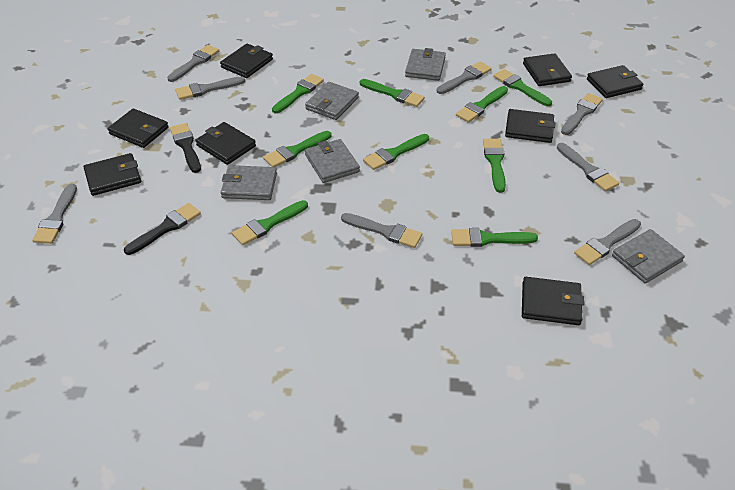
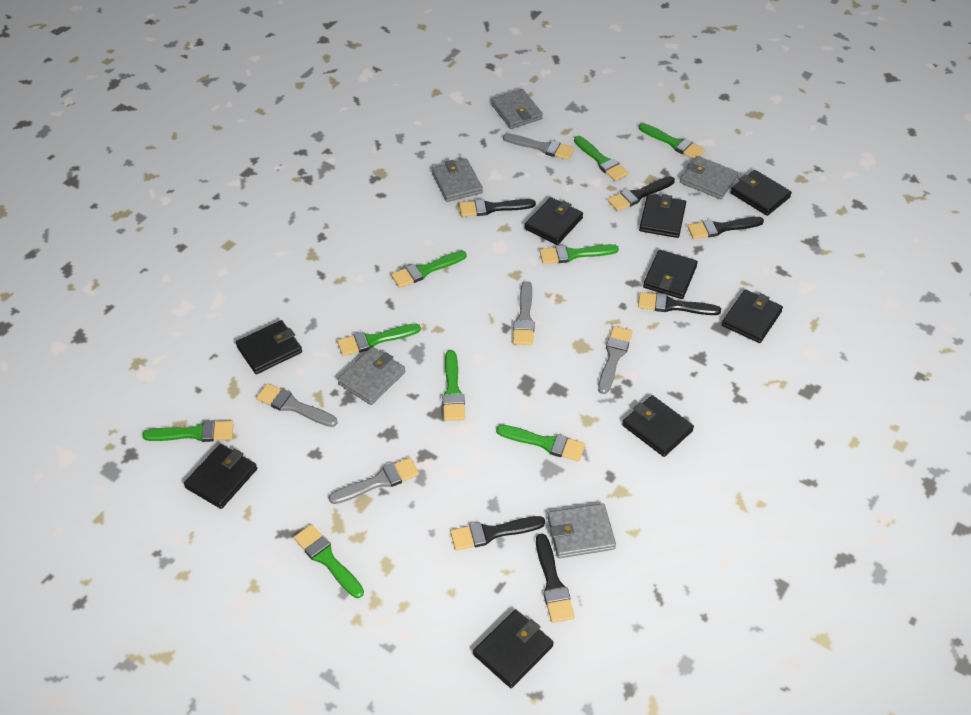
black brush: [124,203,201,255] [170,123,201,173] = 2 -> [450,516,545,551] [459,199,536,217] [536,534,575,623] [608,176,675,211] [638,292,721,315] [687,217,764,239] = 6
black wallet: [83,153,141,196] [108,109,169,148] [195,122,256,165] [220,44,273,78] [505,109,556,143] [522,277,584,325] [523,53,572,86] [587,65,644,98] = 8 -> [184,444,257,509] [236,320,302,374] [473,609,554,688] [525,197,583,245] [622,395,694,457] [639,194,686,238] [643,250,698,299] [722,289,783,343] [730,170,792,216] = 9
grey brush: [32,184,77,244] [167,45,219,82] [175,76,245,100] [341,213,422,248] [437,61,492,94] [557,143,619,191] [561,93,603,135] [574,219,641,265] = 8 -> [256,383,338,427] [329,457,419,504] [503,133,574,160] [513,281,535,345] [598,326,633,394] = 5

